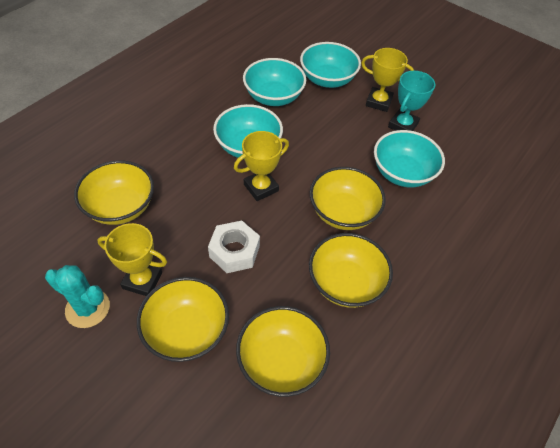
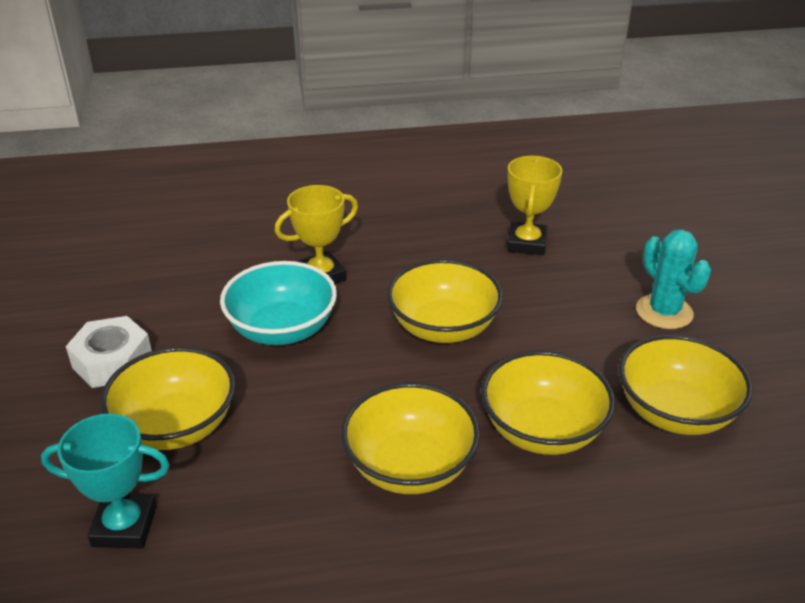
turquoise bowl: [213,104,283,158] [243,58,306,106] [300,42,361,88] [374,130,445,188] = 4 -> [220,261,337,345] = 1
yellow trophy: [97,223,167,296] [234,131,289,201] [361,48,414,112] = 3 -> [274,185,358,284] [508,156,562,255] = 2

